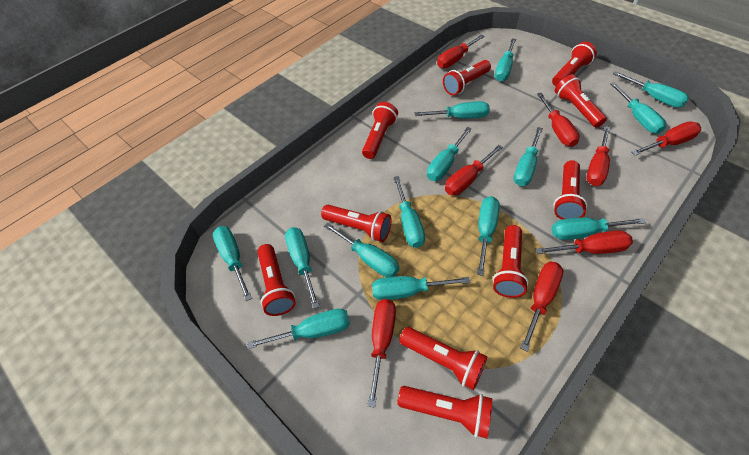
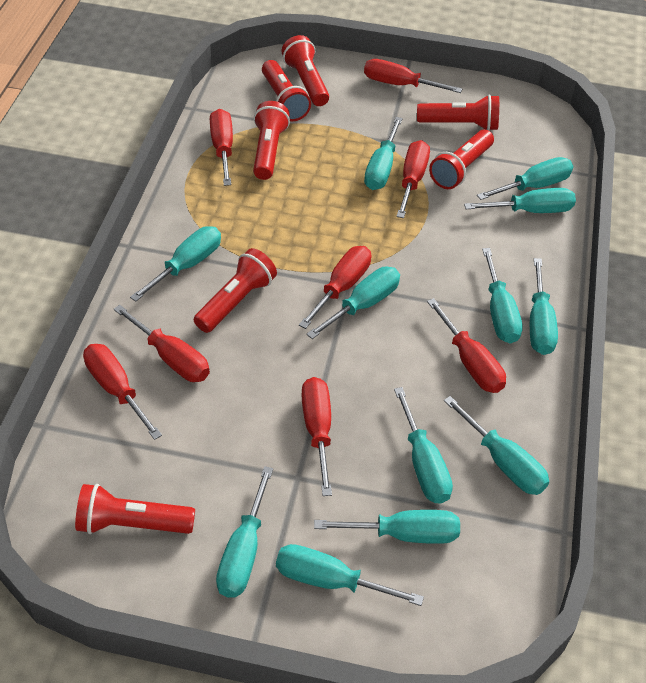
red flashlight: [257,244,296,316] [321,205,392,242] [362,102,398,159] [397,386,492,439] [399,327,487,390] [443,60,491,95] [493,225,529,298] [552,42,597,86] [553,160,587,219] [555,74,607,128] = 10 -> [75,484,195,534] [194,248,277,333] [253,101,290,180] [262,60,311,121] [281,35,329,106] [417,94,499,130] [429,129,494,189] = 7
turquoise screwdriver: [213,226,252,301] [247,309,350,349] [285,227,320,309] [324,223,399,277] [372,276,470,300] [393,176,425,248] [415,101,490,119] [427,127,472,181] [477,196,500,276] [495,38,516,82] [514,127,543,186] [551,217,646,240] [610,82,666,134] [613,71,689,108] = 14 -> [130,226,221,302] [216,466,273,598] [276,544,424,606] [306,267,400,339] [314,510,460,544] [364,117,403,190] [394,387,453,504] [444,396,549,495] [464,188,576,213] [477,157,573,200] [482,248,523,344] [530,258,558,355] = 12

